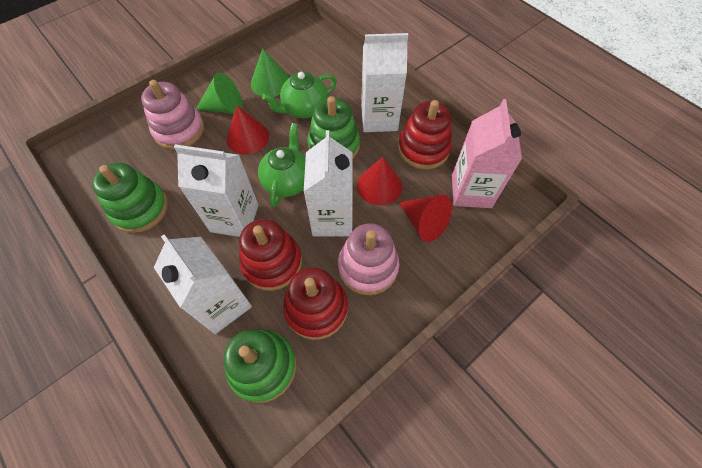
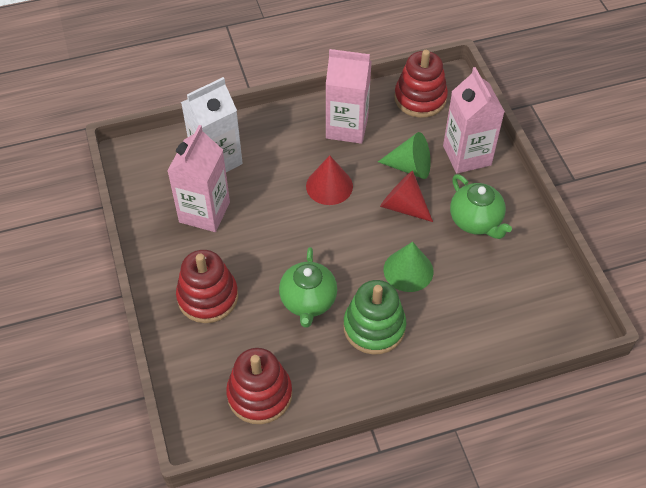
green stacking toy: [92,162,168,233] [224,330,296,403] [307,96,360,158] = 3 -> [343,280,406,355] = 1
pink carton: [452,99,522,208] = 1 -> [167,125,230,232] [326,49,372,144] [443,67,505,174] = 3
pink stacking toy: [141,80,204,150] [338,223,399,295] = 2 -> none = 0
red cone: [226,106,269,155] [357,157,402,205] [399,195,452,242] = 3 -> [306,155,353,205] [380,171,433,222] = 2
white carton: [154,235,252,334] [174,144,259,237] [304,130,353,236] [361,33,408,132] = 4 -> [181,77,243,172] = 1

